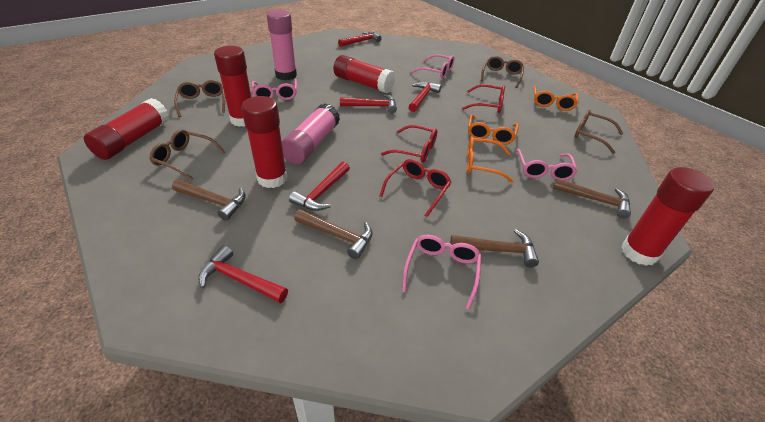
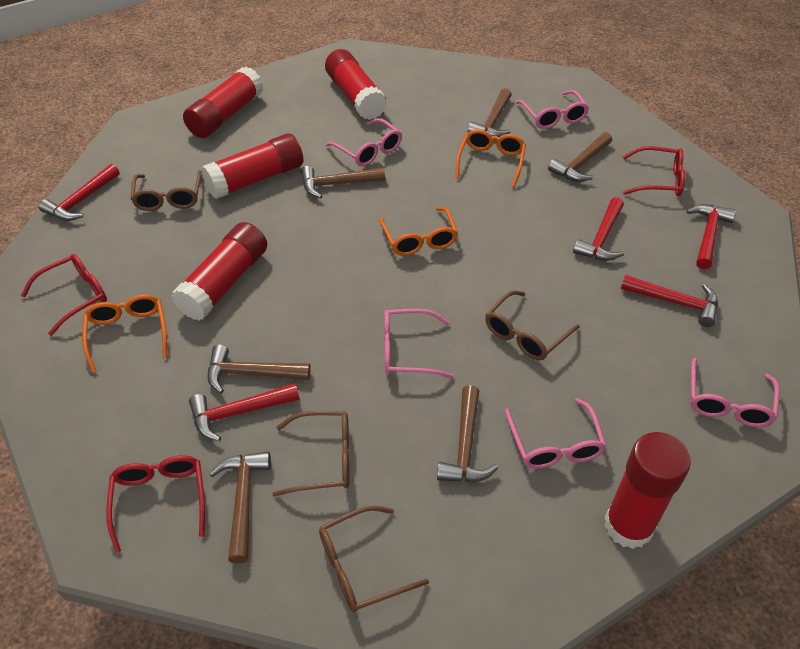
brown hammer: [172,179,246,221] [294,209,373,259] [450,229,539,268] [553,178,631,219] = 4 -> [208,345,311,393] [209,452,271,564] [301,166,385,198] [437,385,498,482] [468,88,512,137] [548,132,612,182] = 6
pink glasses: [252,79,297,100] [402,235,482,309] [411,54,454,79] [516,149,577,181] = 4 -> [325,118,402,166] [384,309,454,379] [505,398,606,469] [516,90,589,129] [691,358,779,427] = 5
pink glue stick: [267,10,297,80] [282,103,340,164] = 2 -> none = 0

